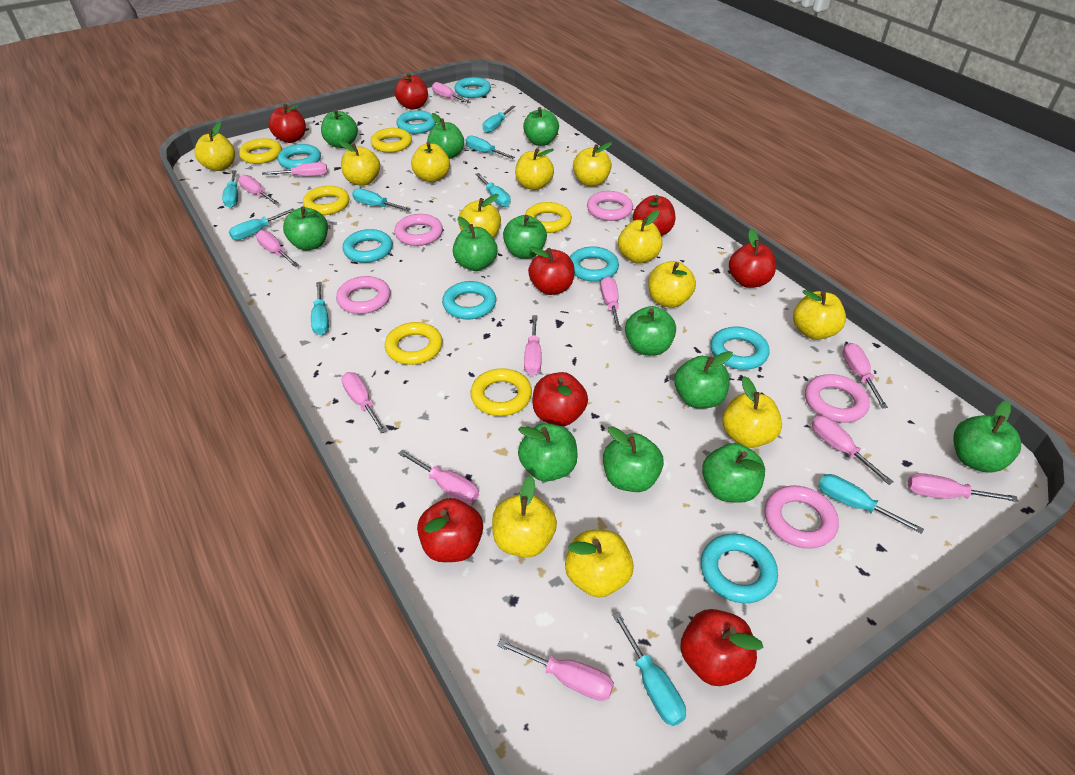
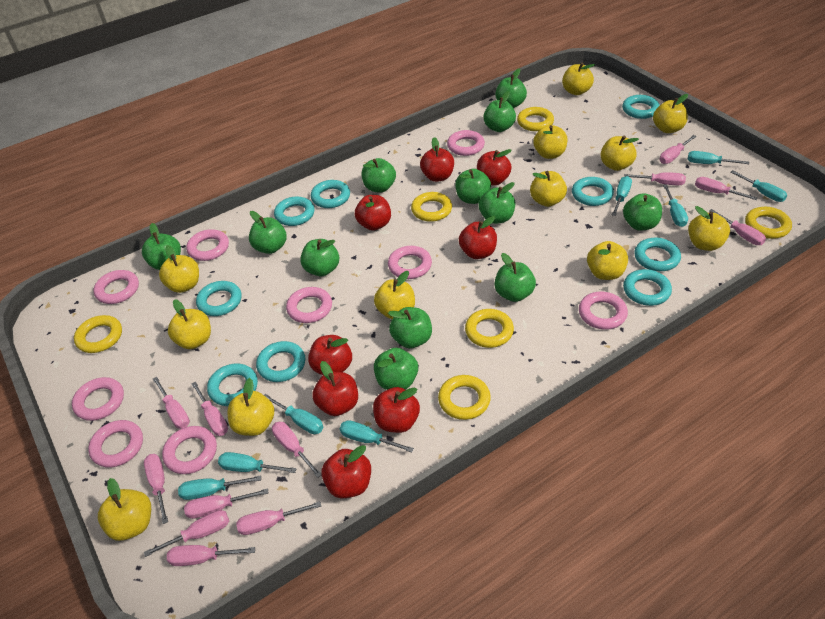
pink ring: [336,276,391,314] [394,214,443,246] [587,191,633,221] [765,485,839,549] [805,374,870,423] = 5 -> [72,377,124,421] [88,420,143,468] [94,270,139,304] [162,426,217,474] [186,229,229,261] [286,287,332,323] [388,246,432,279] [447,130,485,156] [579,292,628,330] = 9
turquoise ring: [278,144,321,170] [343,229,393,263] [396,110,436,134] [442,281,496,319] [454,77,491,98] [570,246,619,282] [701,533,778,603] [710,327,770,370] = 8 -> [196,281,241,316] [207,363,258,406] [256,341,305,382] [274,196,315,226] [311,180,350,208] [572,177,614,206] [622,95,660,119] [623,269,672,306] [634,238,681,271] = 9
turquoise screwdriver: [222,170,238,208] [229,208,294,240] [311,282,329,335] [352,188,411,211] [466,135,515,159] [475,173,511,207] [483,105,516,133] [612,612,686,726] [818,474,924,534] = 9 -> [178,476,261,500] [218,452,296,473] [264,394,324,434] [340,420,414,453] [612,176,632,216] [663,185,688,227] [688,151,749,164] [731,170,787,202] = 8

